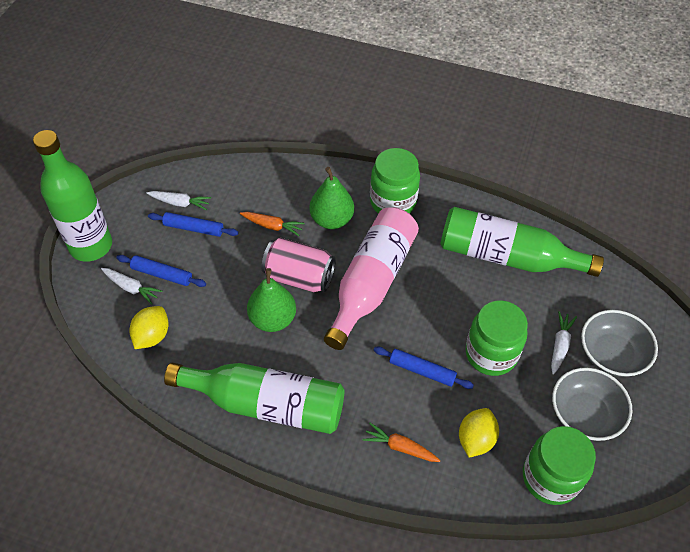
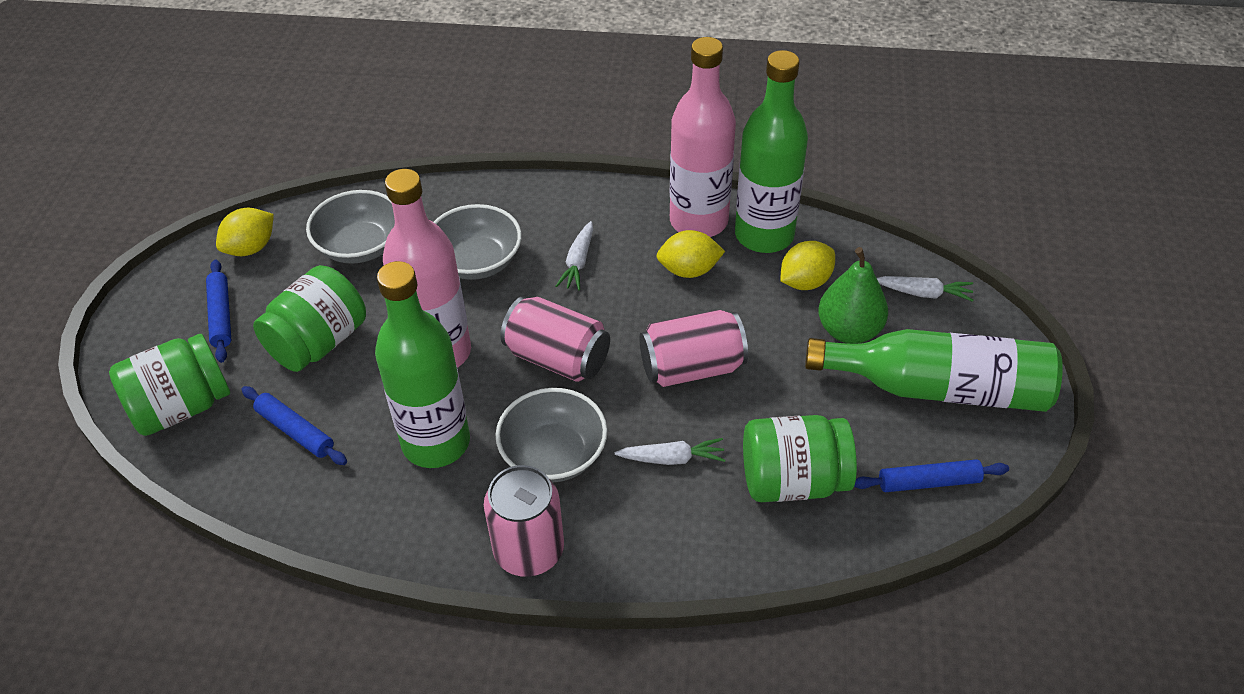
green pear: [247,268,296,332] [309,167,354,229] = 2 -> [818,247,888,344] = 1
grey bowl: [552,368,632,441] [581,310,658,377] = 2 -> [306,190,395,264] [434,204,522,280] [496,388,607,482] = 3
orange carrot: [240,212,305,236] [363,423,441,462] = 2 -> none = 0
pink bottle: [324,207,419,350] = 1 -> [383,169,471,368] [670,37,736,237] = 2
pink can: [262,238,336,292] = 1 -> [484,465,564,577] [500,296,610,382] [639,310,748,387] = 3
yellow lemon: [129,306,169,349] [459,408,499,458] = 2 -> [216,208,274,256] [656,230,725,278] [781,241,835,290] = 3

